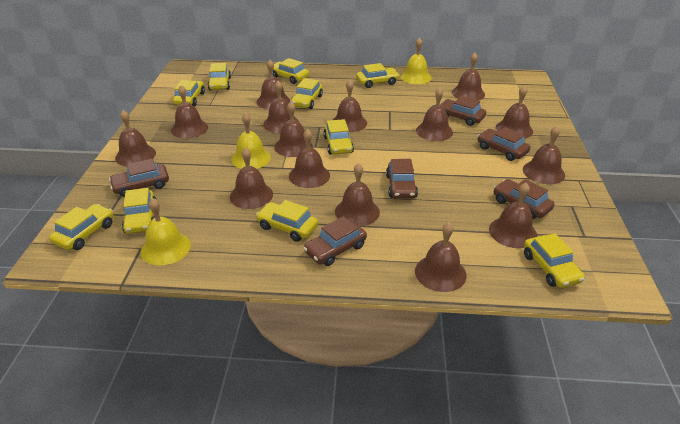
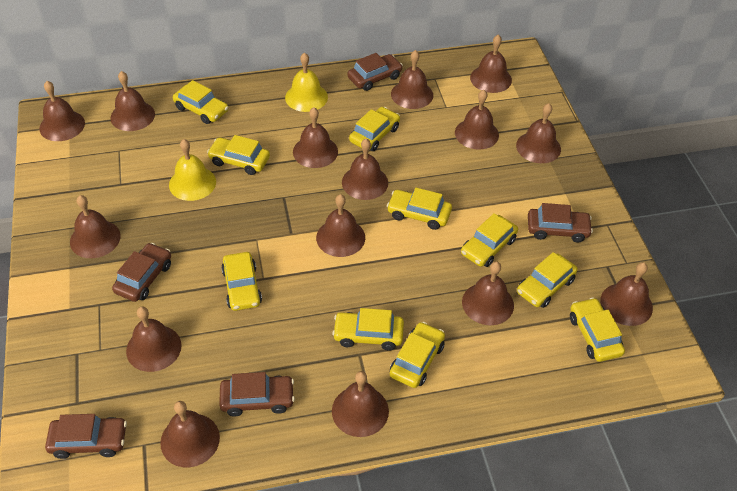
brown car: [109,159,169,197] [303,216,367,266] [386,159,418,199] [440,96,486,126] [478,127,531,161] [494,179,555,219] = 6 -> [45,414,127,459] [112,243,171,302] [219,372,295,417] [347,53,403,91] [528,203,593,243] = 5
yellow bell: [141,198,191,266] [231,112,271,169] [400,37,432,84] = 3 -> [169,139,216,201] [285,53,328,112] = 2

